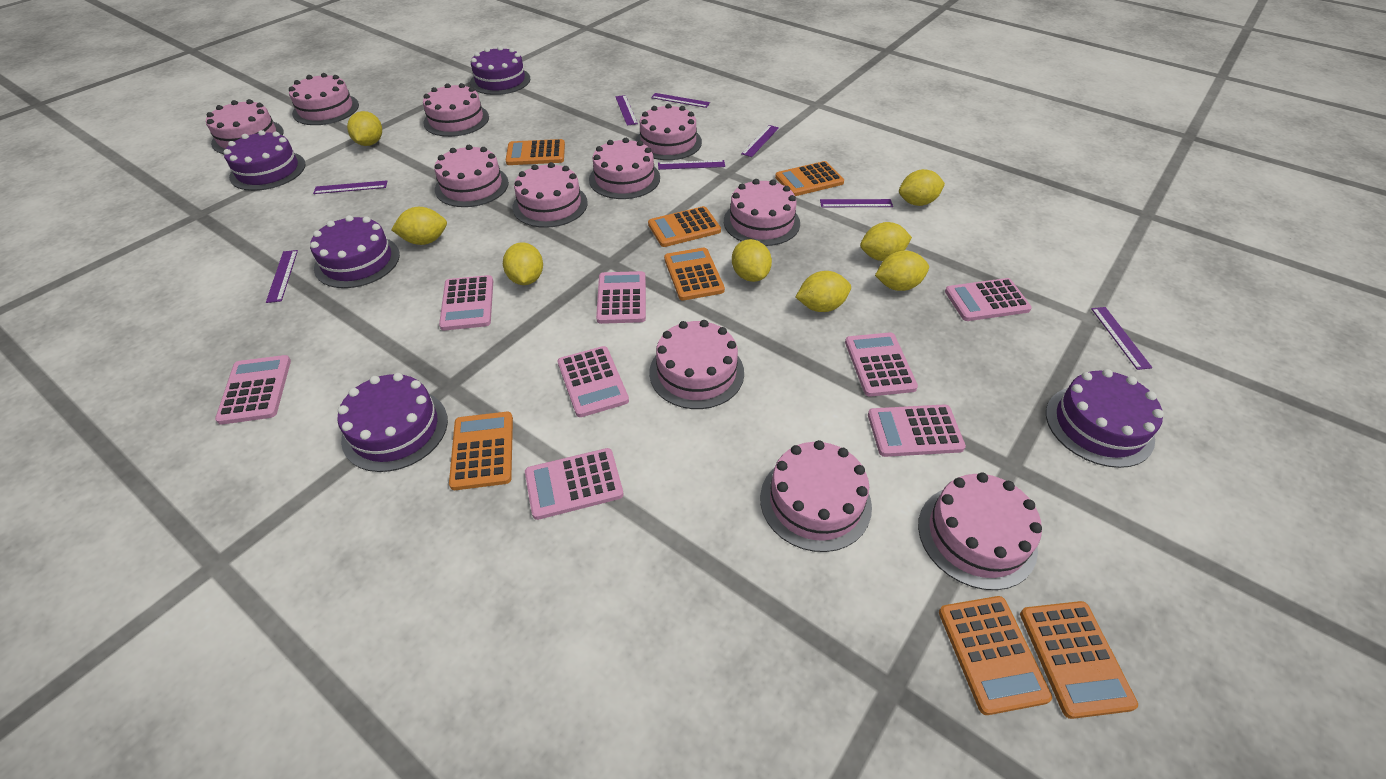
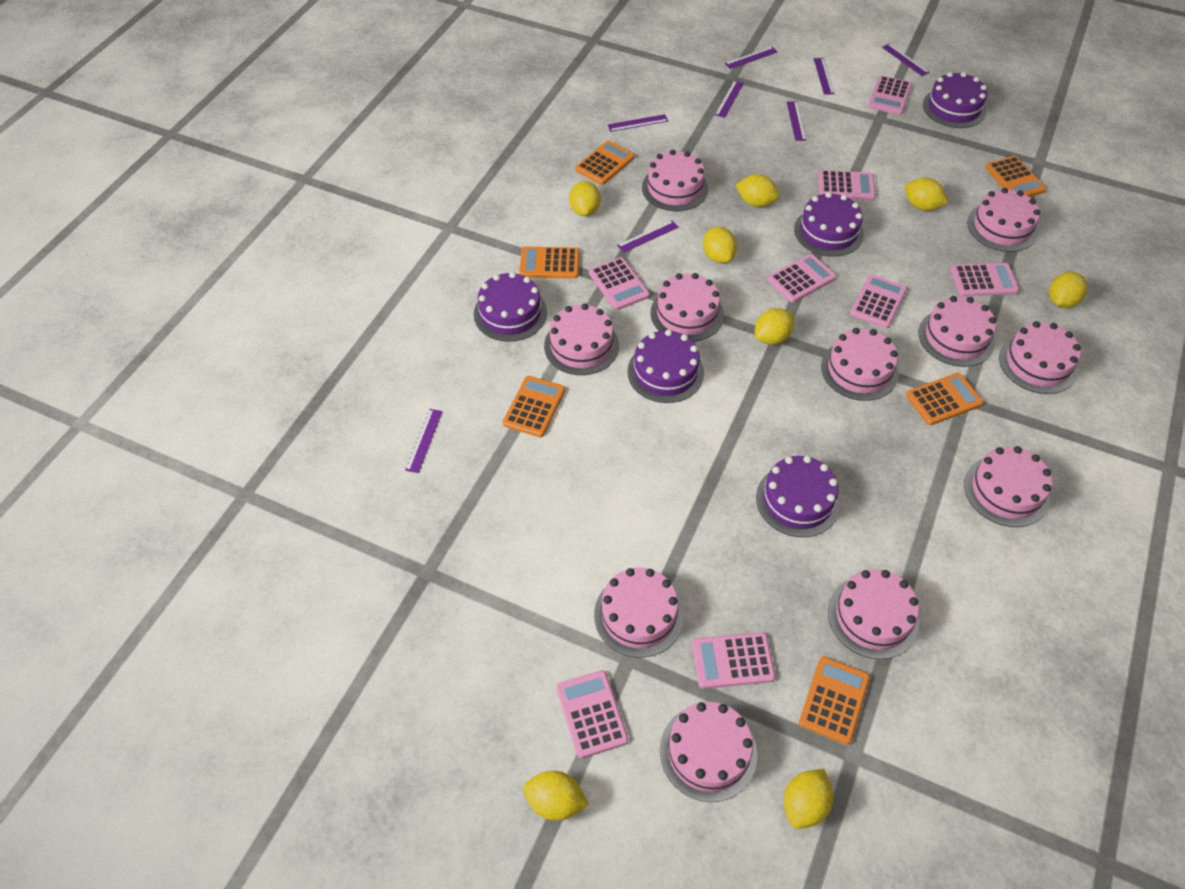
orange calculator: [449,412,513,490] [506,139,565,165] [648,206,721,247] [664,247,725,301] [775,161,844,196] [939,596,1052,715] [1020,601,1138,719] = 7 -> [503,376,565,437] [519,247,580,279] [575,141,634,185] [799,656,870,745] [906,373,983,425] [985,156,1046,197] = 6

